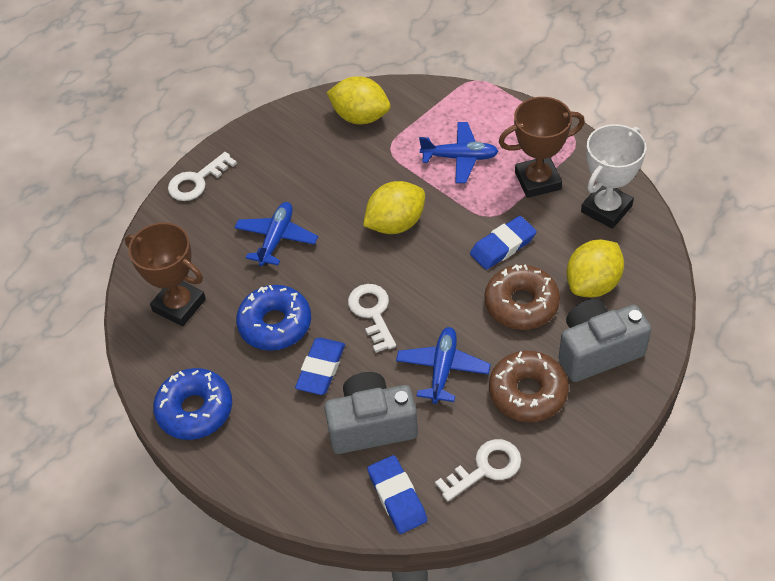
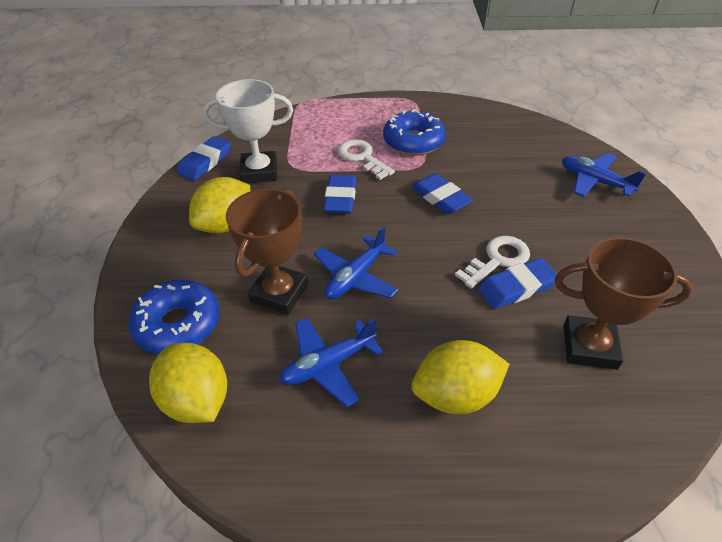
blue eraser: [295,338,345,395] [367,455,427,534] [470,216,537,270] = 3 -> [177,136,231,181] [323,175,356,213] [411,174,473,214] [478,258,557,309] = 4
brown donut: [485,264,560,330] [489,351,569,422] = 2 -> none = 0
grey camera: [324,372,418,454] [559,299,651,382] = 2 -> none = 0
white key: [168,152,237,201] [348,284,396,353] [435,439,521,502] = 3 -> [338,139,395,180] [455,236,530,289] = 2

